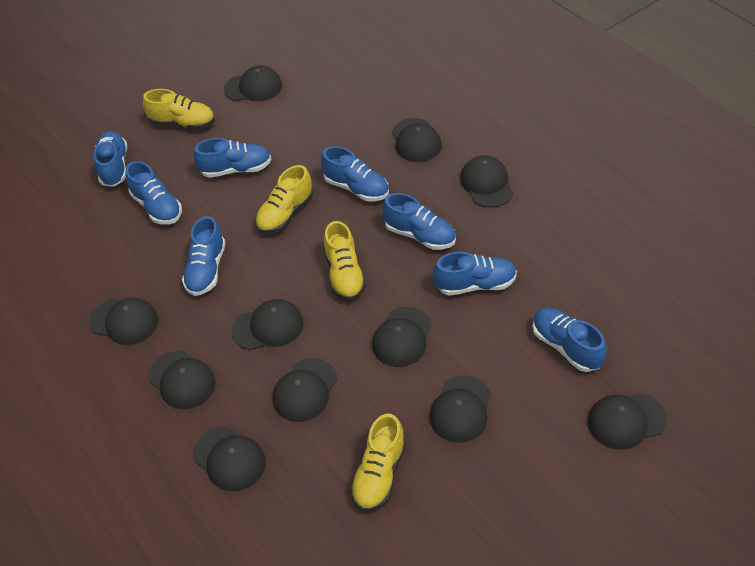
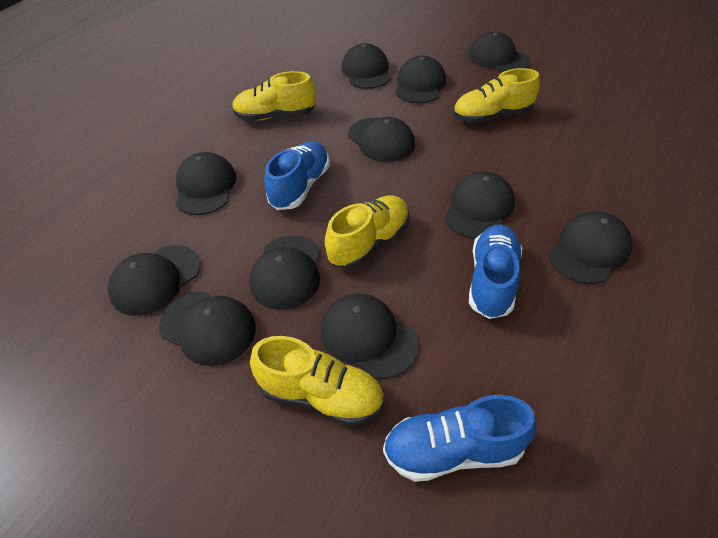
blue shoe: [93,131,127,187] [126,161,182,225] [182,216,226,296] [194,138,271,178] [321,146,389,202] [382,193,456,250] [433,252,517,296] [533,308,607,372] = 8 -> [264,141,330,210] [383,395,536,482] [469,225,523,319] = 3

